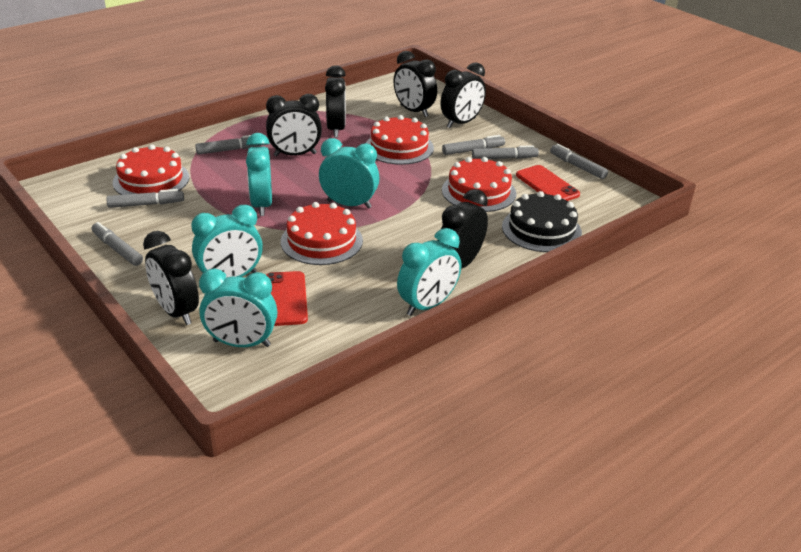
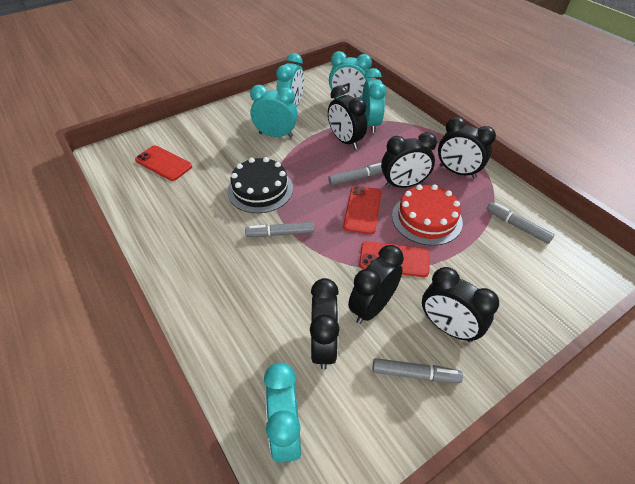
grey marker: [92,222,143,266] [106,189,184,208] [195,135,261,155] [442,135,505,155] [472,145,539,159] [550,144,608,179] = 6 -> [245,222,314,237] [328,163,383,185] [373,358,463,383] [487,203,554,244] = 4
red cake: [113,145,189,195] [281,202,363,265] [366,115,434,165] [442,157,516,212] = 4 -> [392,184,463,246] = 1
red phone: [266,271,308,326] [516,165,580,201] = 2 -> [135,146,192,181] [343,186,381,234] [359,241,429,277] = 3

